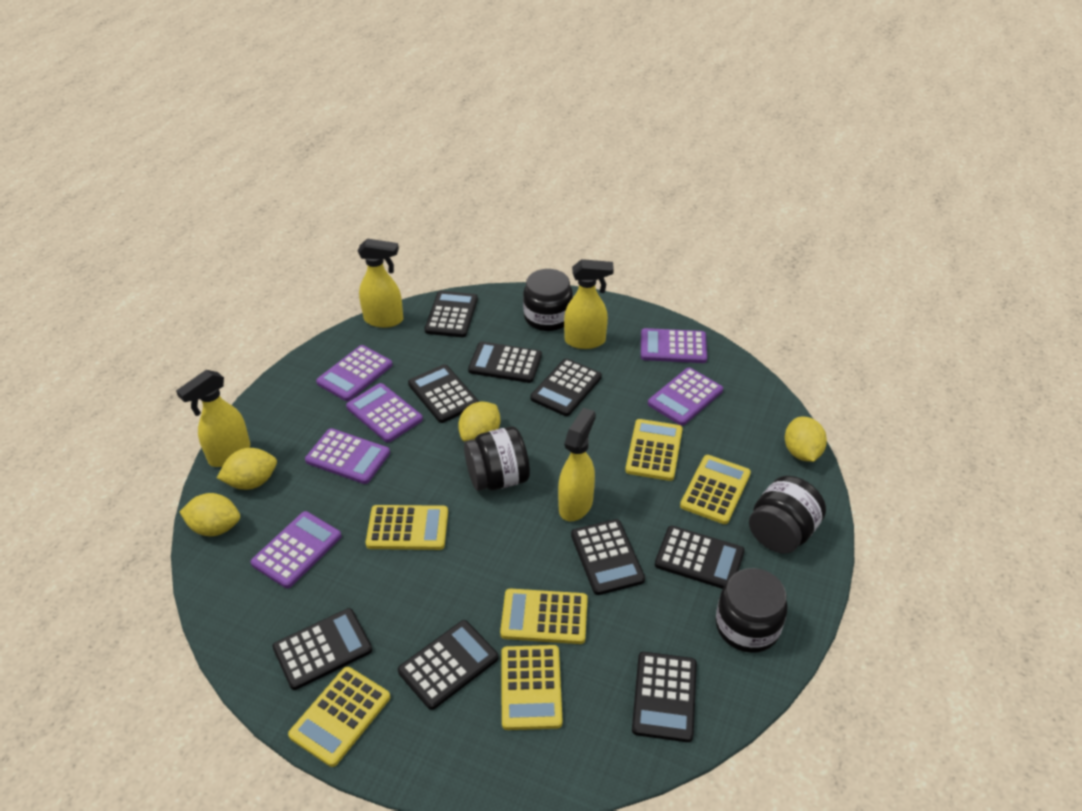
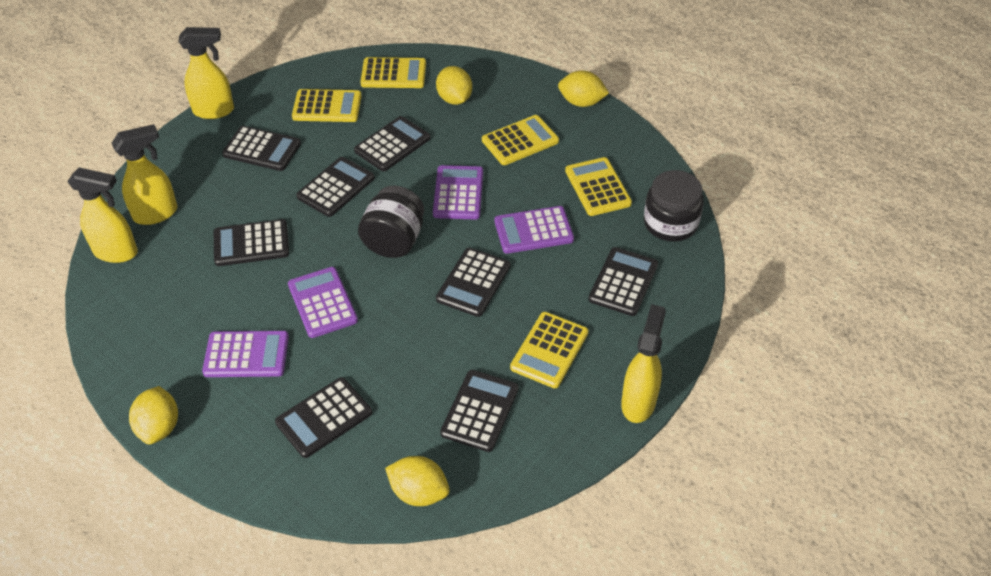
black calculator: [272,608,372,690] [398,620,499,710] [408,364,479,423] [425,291,478,337] [468,342,542,383] [530,358,602,416] [571,519,645,595] [632,652,697,742] [655,526,745,589] = 9 -> [214,219,289,266] [222,126,301,171] [275,377,372,458] [296,157,375,217] [354,116,430,171] [436,248,510,317] [440,370,519,452] [588,247,658,316] = 8
black jar: [464,426,530,491] [523,269,573,331] [716,568,788,653] [749,476,826,554] = 4 -> [358,186,424,258] [644,170,704,242] = 2
purple calculator: [250,511,342,588] [305,428,390,484] [316,345,392,401] [346,383,423,442] [641,328,707,363] [648,368,723,426] = 6 -> [202,331,289,377] [288,267,358,338] [433,165,483,220] [495,206,574,254] = 4
yellow calculator: [288,667,390,767] [366,505,448,550] [500,588,588,644] [501,645,563,730] [625,419,683,481] [680,455,751,524] = 6 -> [292,89,362,122] [360,57,426,88] [482,115,559,165] [510,312,588,388] [565,157,632,216] = 5

